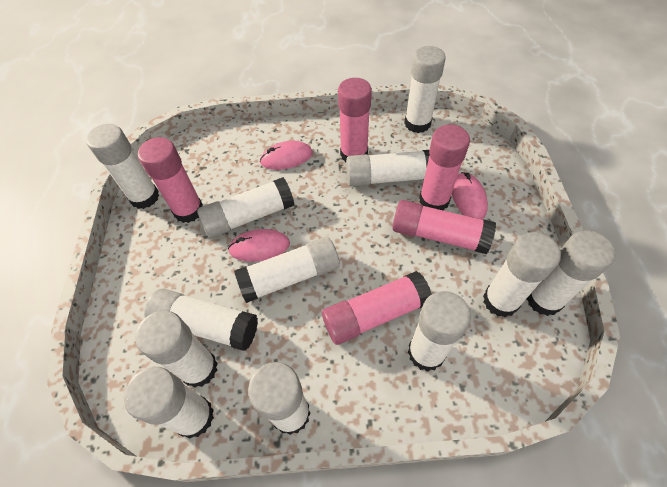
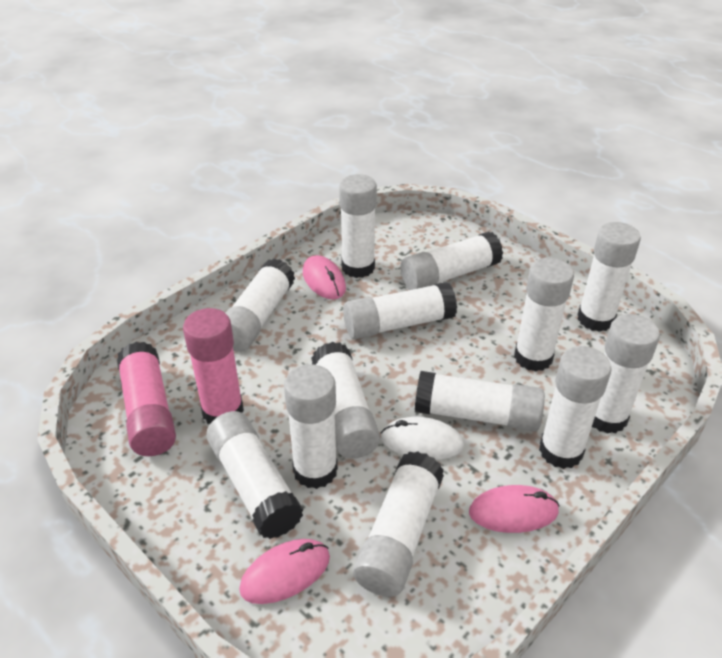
pink glue stick: [138,137,203,223] [322,271,432,345] [338,78,372,163] [392,200,496,254] [419,124,470,211] = 5 -> [117,342,176,456] [183,308,244,424] = 2
white glue stick: [86,124,160,209] [124,367,214,438] [135,311,218,388] [144,288,258,351] [197,177,294,238] [234,237,340,303] [248,362,311,435] [346,150,430,187] [404,46,446,133] [408,291,471,372] [483,232,561,317] [527,230,616,316] = 12 -> [206,411,303,539] [226,258,295,352] [284,364,338,489] [311,342,380,458] [339,174,377,278] [343,282,457,339] [353,451,444,597] [400,231,503,290] [415,371,545,431] [514,258,574,372] [539,346,612,469] [578,222,641,332] [592,314,660,434] = 13
white mouse: none = 0 -> [381,417,464,460] = 1

